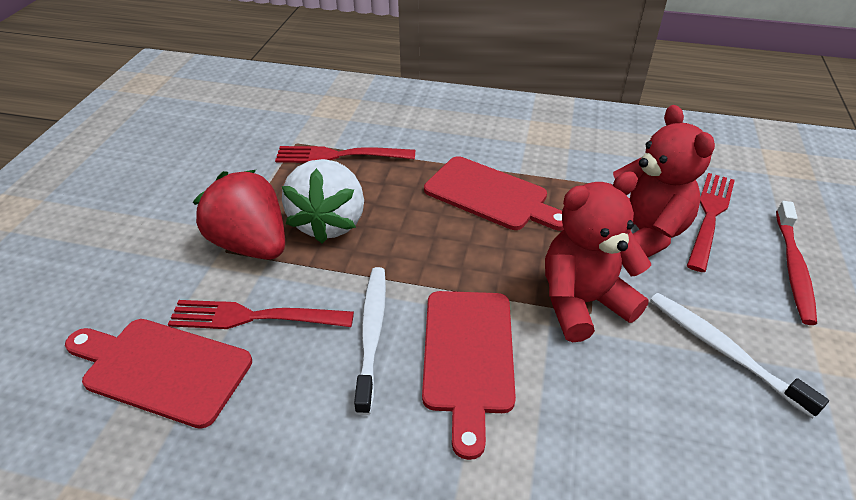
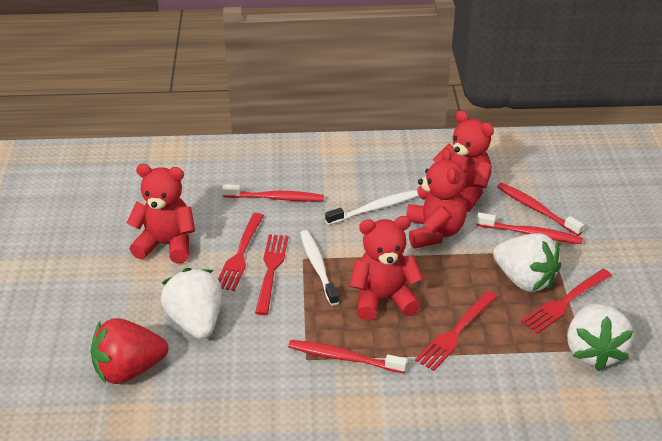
red cutting board: [65,319,252,429] [422,291,516,460] [424,156,564,231] = 3 -> none = 0
red fork: [168,300,354,329] [275,146,415,163] [687,173,735,272] = 3 -> [218,213,264,291] [255,234,288,315] [415,291,497,371] [521,269,612,334] = 4
red teddy bear: [545,171,651,342] [613,105,715,257] = 2 -> [126,164,195,263] [350,216,424,321] [406,148,467,248] [433,110,494,212] = 4
red toothbrush: [776,201,817,325] = 1 -> [222,184,324,202] [288,340,407,373] [476,212,583,244] [497,183,584,236] = 4
white strawberry: [282,159,364,243] = 1 -> [161,268,222,339] [493,233,561,292] [567,304,633,371] = 3

